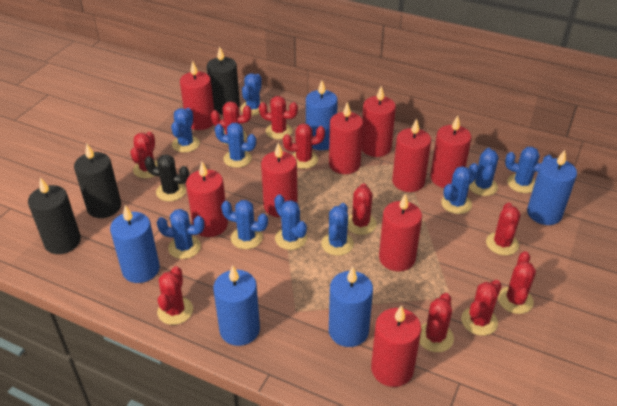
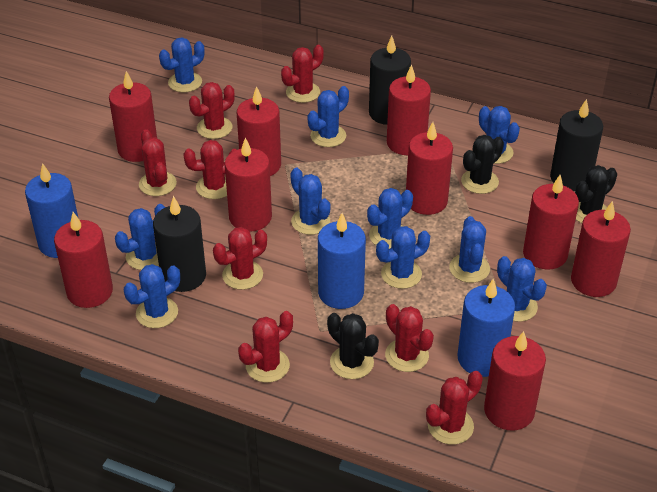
black cactus: [144,154,189,201] = 1 -> [327,313,379,379] [461,135,504,194] [575,165,617,223] = 3
blue candle: [110,205,160,283] [213,265,260,346] [306,80,338,150] [329,267,373,347] [527,150,577,225] = 5 -> [25,163,79,258] [318,213,366,309] [458,279,515,377] = 3
red cactus: [130,132,158,178] [157,266,193,325] [211,102,251,145] [259,96,298,139] [283,124,325,169] [348,183,377,235] [419,293,454,352] [461,280,502,336] [486,202,521,256] [498,251,536,314] = 10 -> [139,129,177,196] [183,140,237,199] [189,82,235,139] [213,227,267,290] [238,311,293,383] [281,45,324,103] [385,304,434,372] [426,371,483,445] = 8

